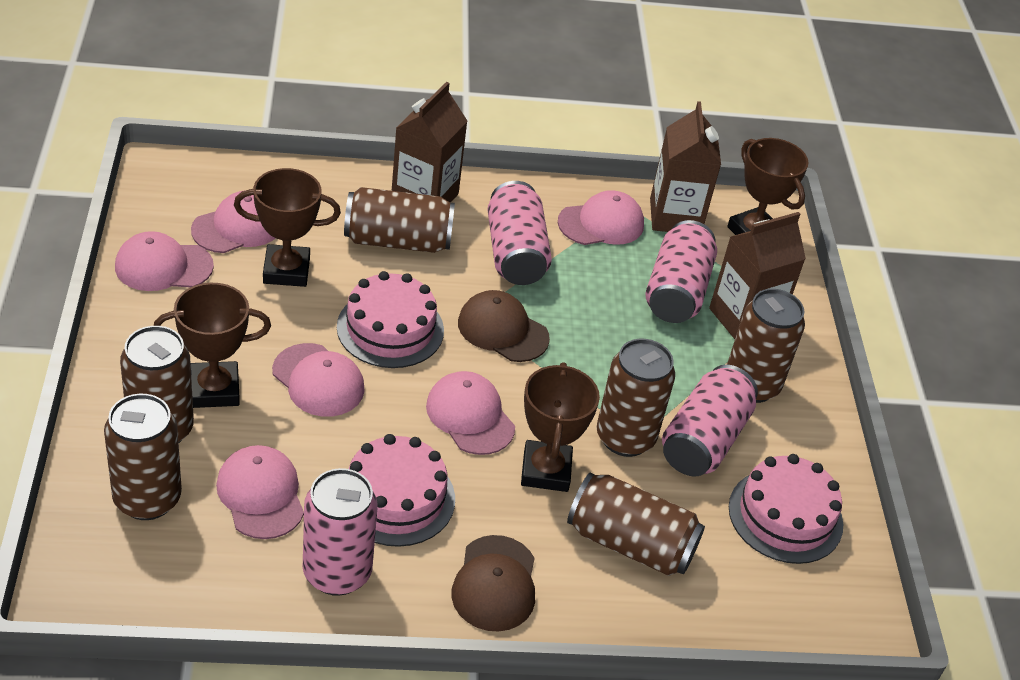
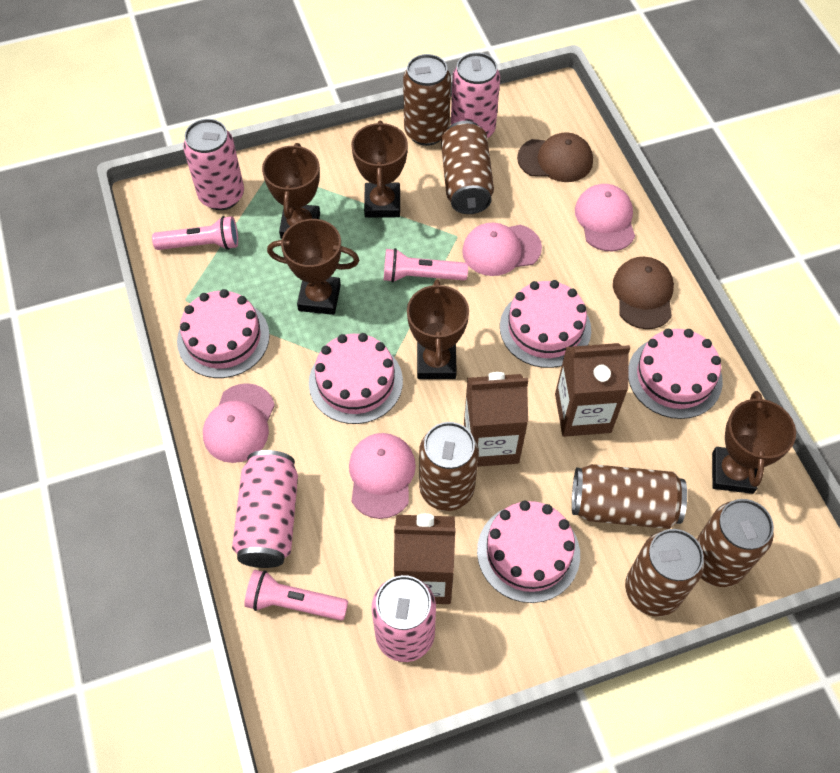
brown trophy: [154,283,271,408] [234,168,341,287] [521,362,600,492] [727,138,809,235] = 4 -> [262,143,320,239] [267,219,359,315] [351,121,408,218] [407,280,469,379] [712,391,796,494] = 5
pink cake: [337,271,444,368] [348,434,455,547] [729,454,843,564] = 3 -> [177,289,270,378] [309,333,403,424] [477,501,580,603] [500,280,591,368] [628,329,723,419] = 5
pink cap: [115,231,214,291] [191,191,275,253] [216,445,304,539] [272,343,365,417] [426,371,515,455] [558,190,644,245] = 6 -> [203,383,275,463] [349,433,416,519] [462,223,542,276] [575,184,635,251] = 4
pink flashlight: none = 0 -> [152,216,238,250] [244,570,348,620] [384,248,468,283] = 3

